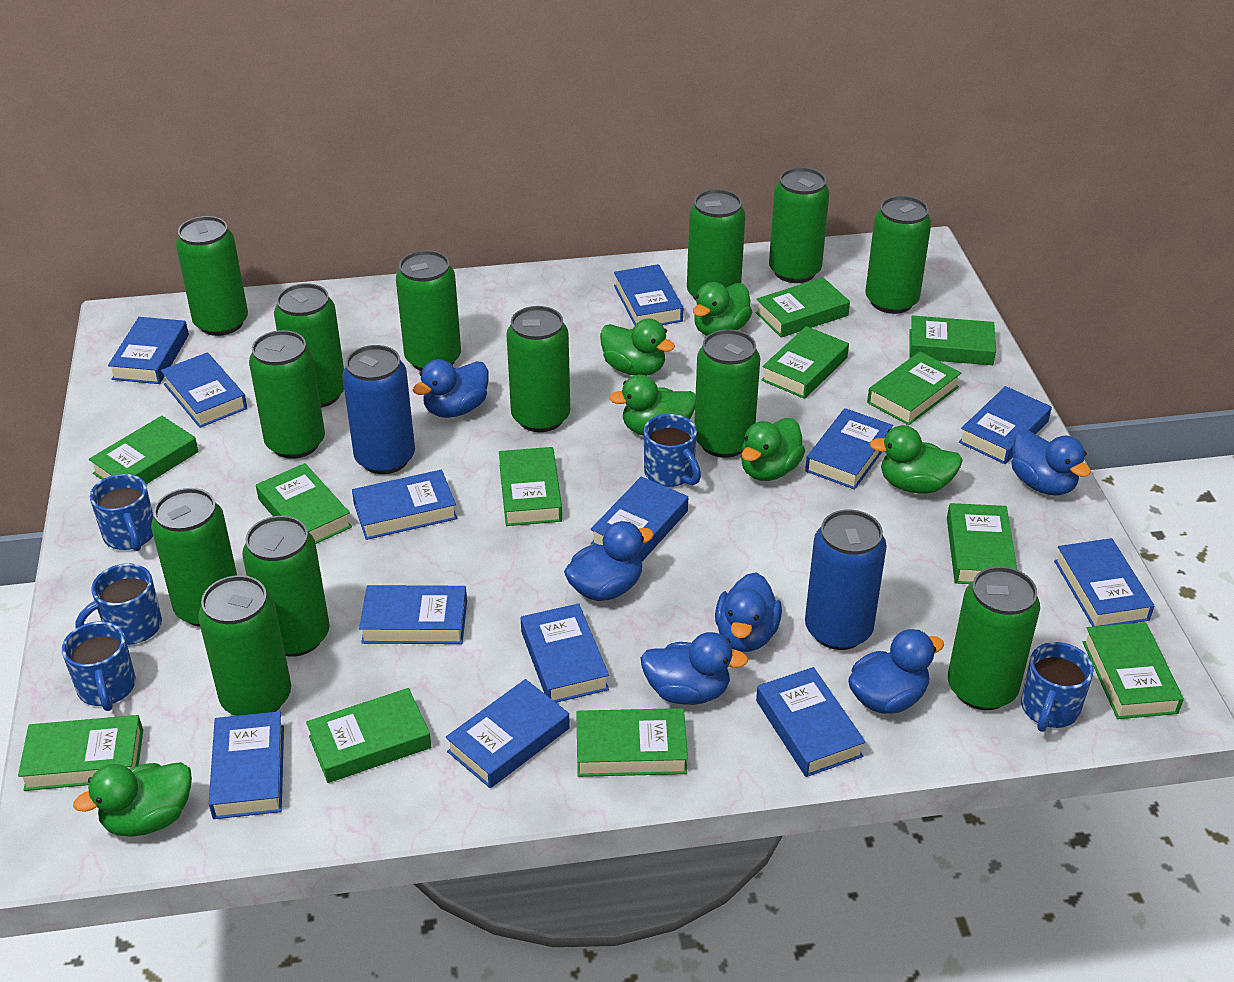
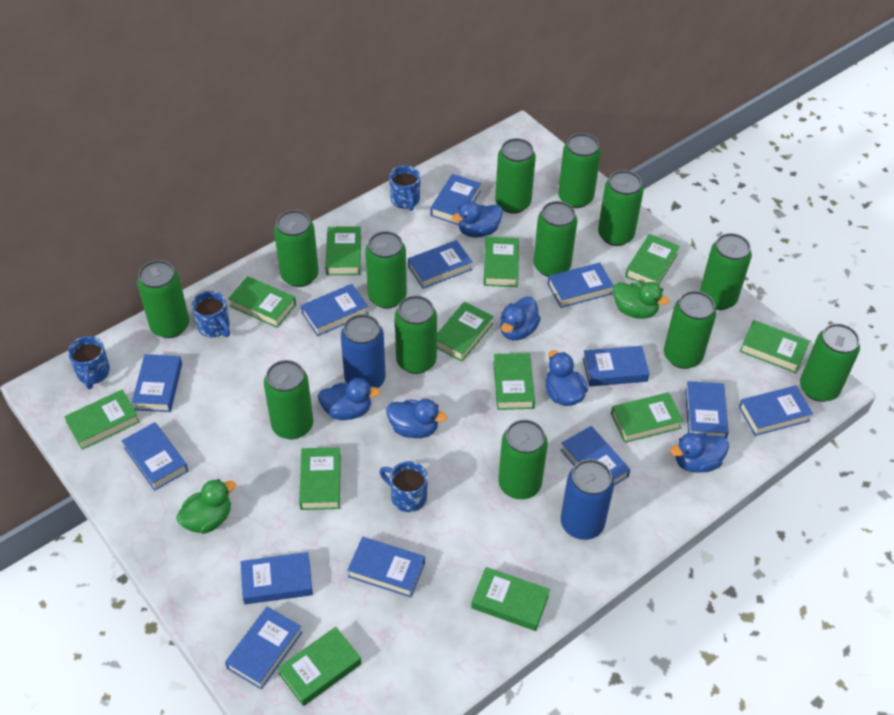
blue mug: [62,621,136,711] [75,563,162,645] [90,474,154,551] [644,414,701,487] [1021,642,1094,732] = 5 -> [68,336,110,389] [191,291,230,337] [379,461,428,512] [389,165,420,211] = 4
green duck: [73,762,192,837] [600,319,675,376] [609,375,696,436] [693,282,752,336] [741,418,805,481] [870,425,963,494] = 6 -> [176,479,236,534] [613,282,669,319] = 2

